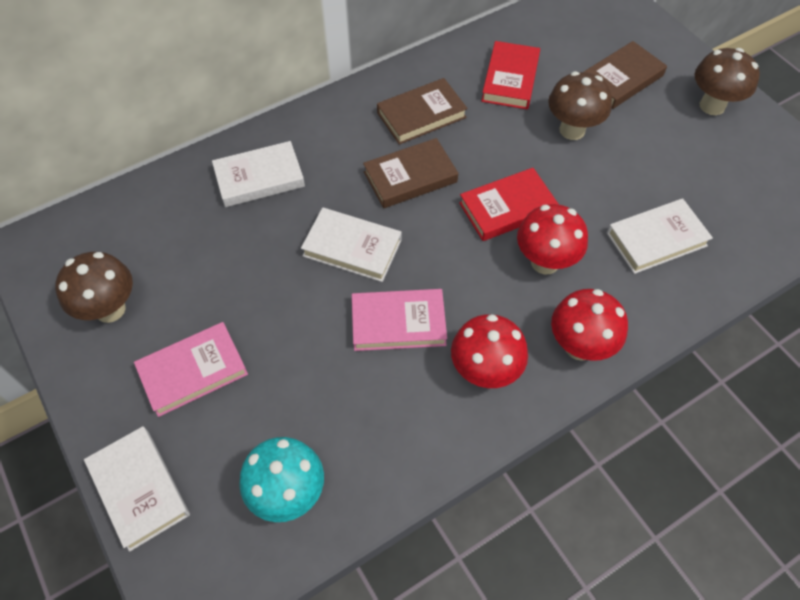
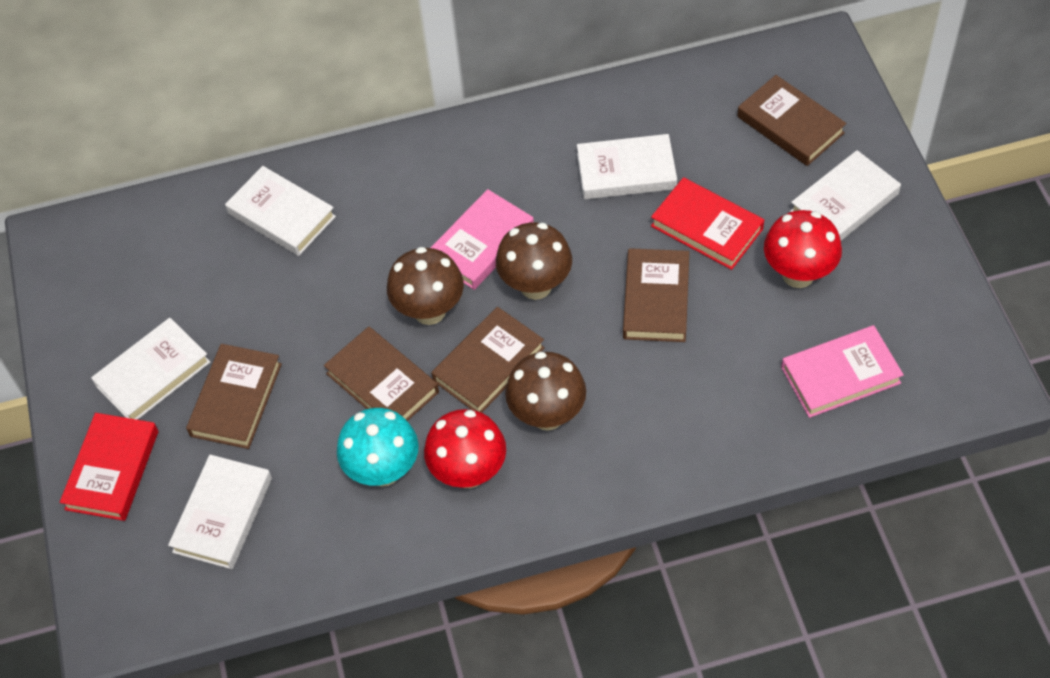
brown book: [363,138,458,208] [377,78,468,145] [584,41,667,109] = 3 -> [186,344,282,449] [324,327,439,421] [431,307,545,412] [623,248,689,342] [737,75,846,166] = 5
red mushroom: [451,314,528,388] [517,204,588,275] [551,289,628,361] = 3 -> [424,409,506,488] [764,210,842,288] = 2
white book: [84,426,190,552] [212,141,305,207] [301,207,402,282] [607,198,713,274] = 4 -> [91,318,210,420] [168,455,272,569] [225,166,336,256] [577,134,677,199] [790,150,901,241] = 5

